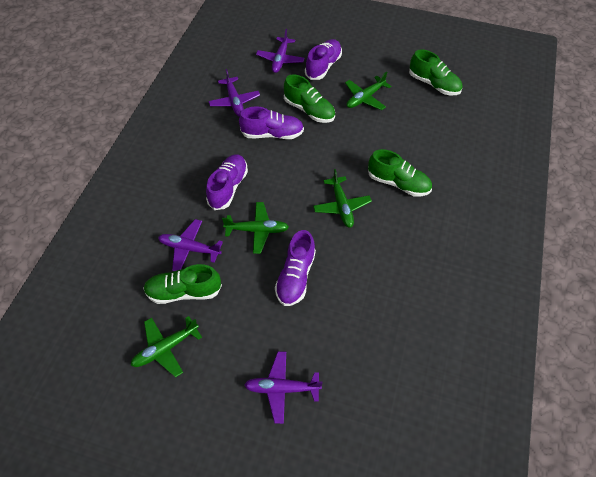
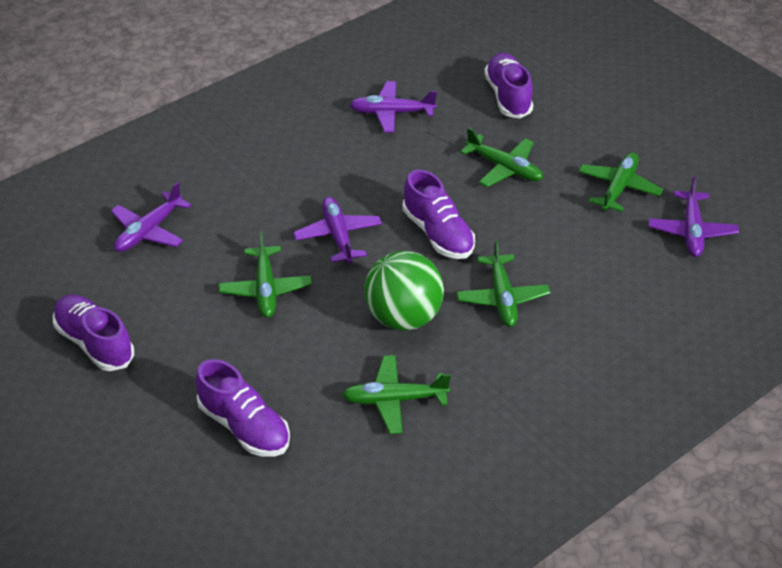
green ball: none = 0 -> [364,251,444,330] = 1
green plane: [131,316,202,377] [222,202,289,254] [313,169,372,228] [345,71,391,110] = 4 -> [219,231,312,318] [342,355,451,434] [456,240,550,327] [460,127,543,187] [578,152,663,212] = 5
green shoe: [143,264,222,304] [284,74,335,123] [368,149,432,197] [409,49,463,95] = 4 -> none = 0

